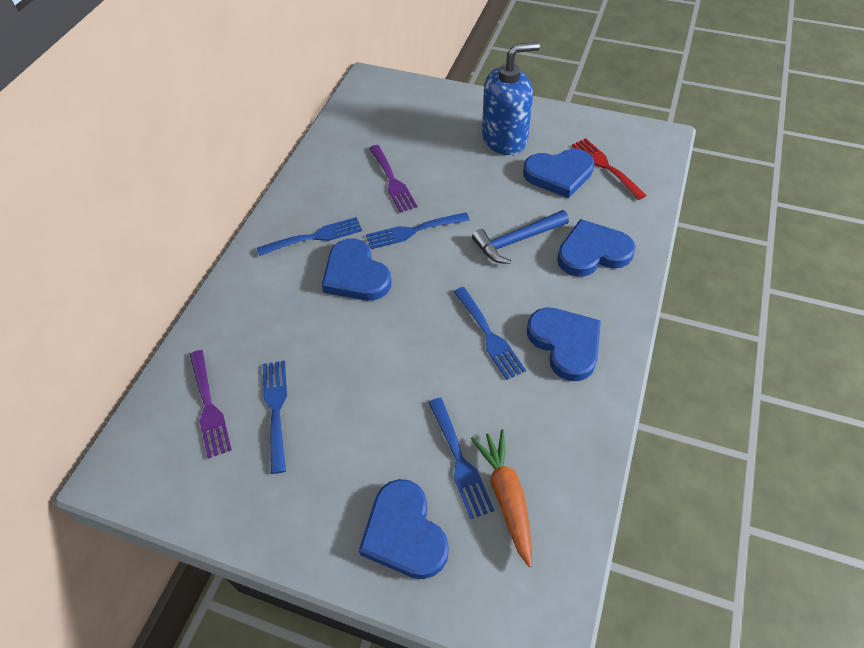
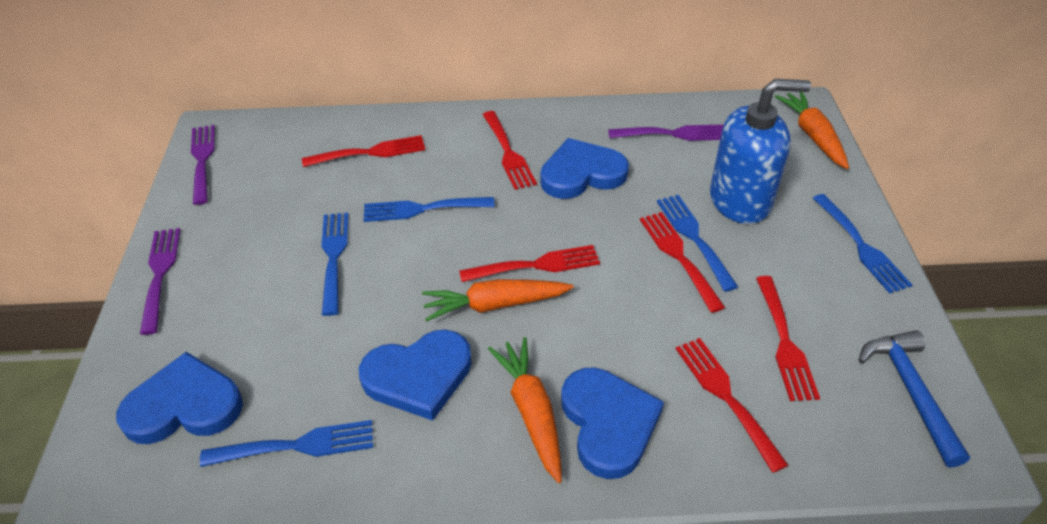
blue heart: [322,238,391,301] [359,479,449,579] [523,149,594,199] [527,308,601,381] [557,219,636,277] = 5 -> [116,352,243,444] [359,329,472,421] [540,138,629,199] [561,367,664,479] = 4
orange carrot: [471,430,532,568] = 1 -> [422,279,574,322] [488,337,562,483] [775,92,849,169] = 3
purple fork: [190,350,232,459] [369,145,417,213] = 2 -> [140,228,180,335] [191,125,215,205] [608,124,724,141] = 3
red fork: [572,138,647,200] = 1 -> [302,135,425,167] [459,245,600,282] [482,111,537,190] [640,212,725,313] [676,338,788,473] [756,276,820,401] = 6

